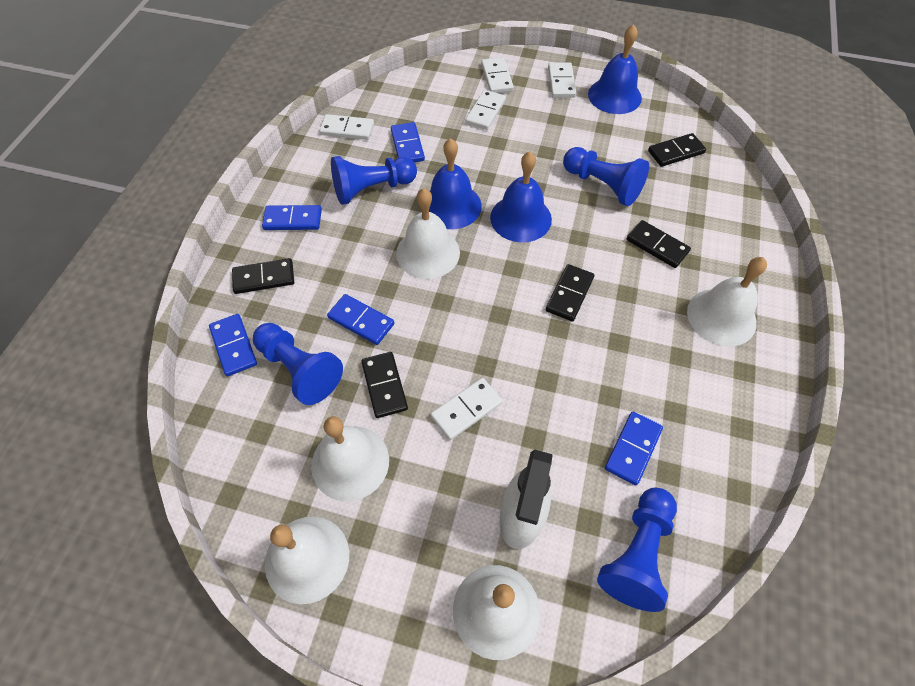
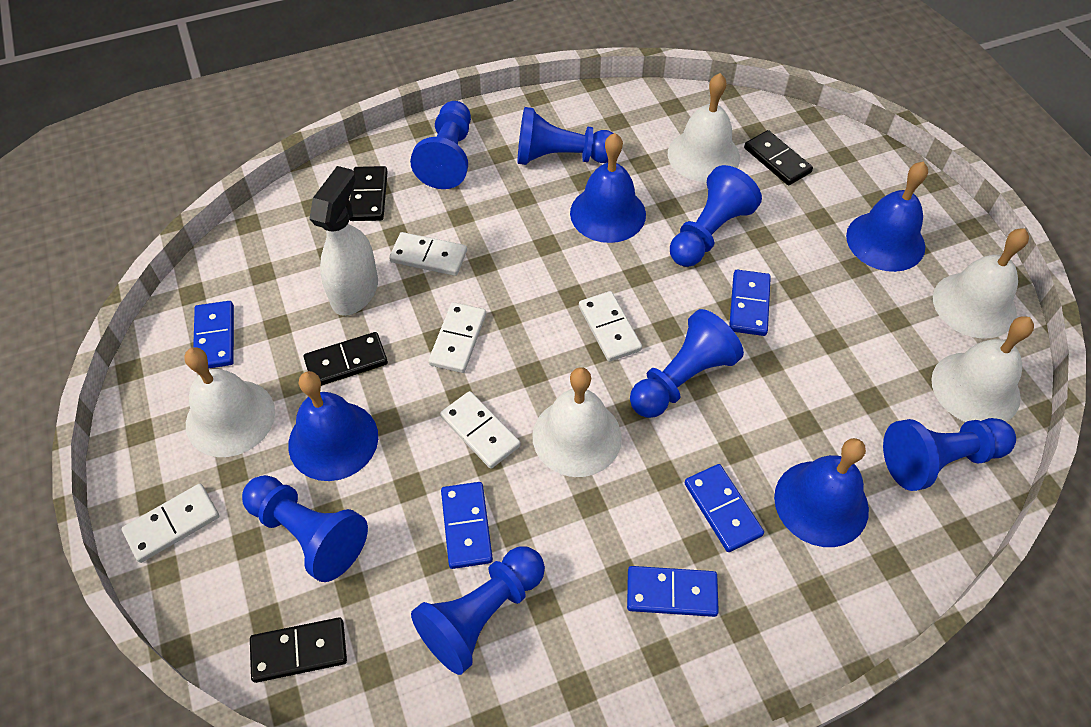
black domino: [232,258,294,294] [361,352,408,418] [546,264,594,321] [627,220,691,268] [648,133,706,167] = 5 -> [250,618,347,683] [304,332,388,386] [349,166,388,221] [744,130,813,185] = 4
blue bell: [429,138,482,229] [490,152,552,243] [588,24,642,114] = 3 -> [288,371,378,481] [570,133,646,243] [774,438,869,547] [846,161,928,272] = 4
blue pawn: [253,323,343,405] [331,156,417,205] [563,147,649,206] [597,488,677,612] = 4 -> [242,475,368,582] [410,101,471,189] [411,547,545,675] [517,107,614,165] [630,309,744,418] [670,165,762,267] [883,418,1016,491] = 7

